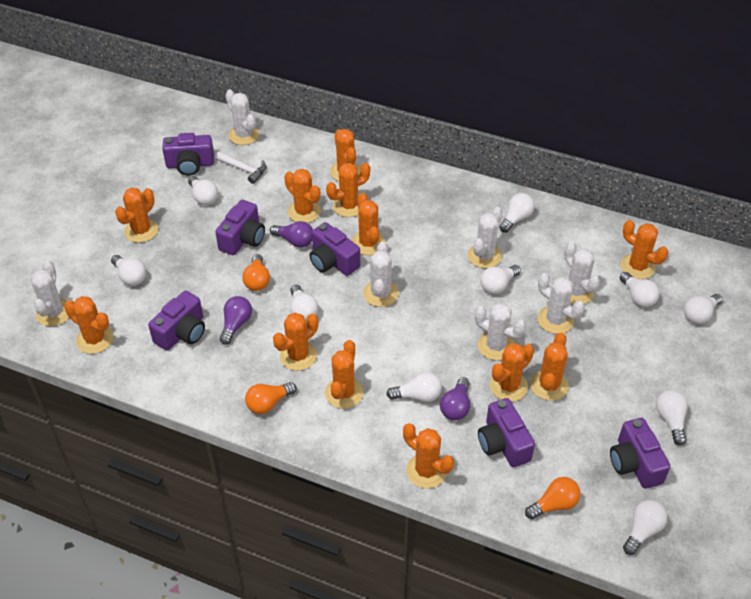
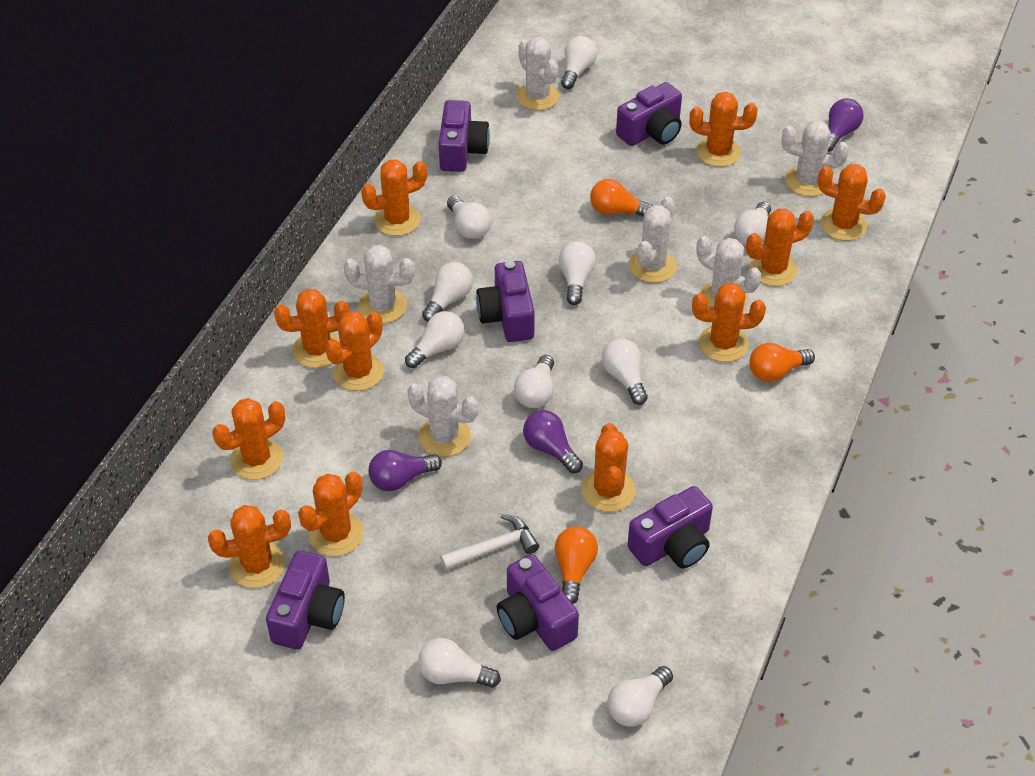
orange cactus: [64,296,113,354] [115,188,158,243] [273,313,318,371] [284,169,321,223] [325,340,363,409] [326,163,370,217] [330,129,360,181] [352,193,386,255] [403,423,454,488] [490,343,534,402] [530,333,569,401] [620,220,668,279] = 12 -> [208,505,291,588] [212,398,285,480] [274,289,350,368] [298,472,364,556] [325,311,384,391] [361,159,427,236] [582,423,636,512] [689,92,758,167] [692,282,766,362] [746,209,814,286] [818,164,886,241] = 11
white cactus: [31,260,69,326] [225,90,259,145] [363,242,399,307] [468,207,502,268] [475,303,526,361] [538,273,585,334] [564,242,600,304] = 7 -> [344,245,415,323] [407,376,479,457] [516,37,559,110] [629,197,677,283] [696,236,761,310] [781,121,849,197] = 6

